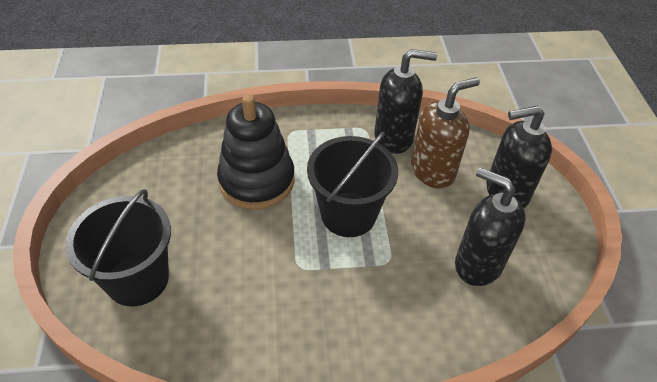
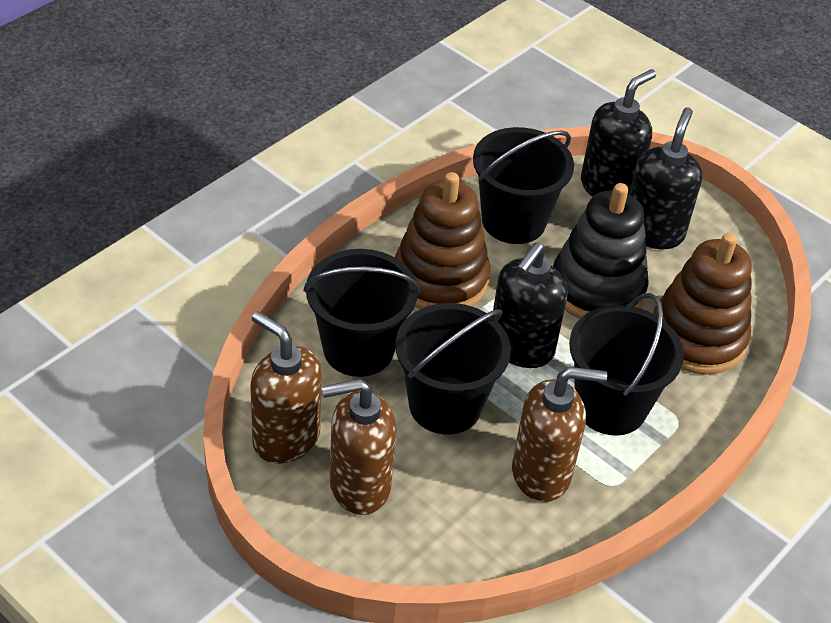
black bucket: [65,189,171,306] [307,132,398,237] = 2 -> [304,249,420,377] [395,303,511,435] [473,127,574,244] [569,293,684,436] = 4
brown soap dispenser: [411,77,480,189] = 1 -> [250,311,322,464] [322,379,396,515] [512,367,607,502] = 3
brown stacking toy: none = 0 -> [395,172,490,309] [653,233,752,375] = 2

